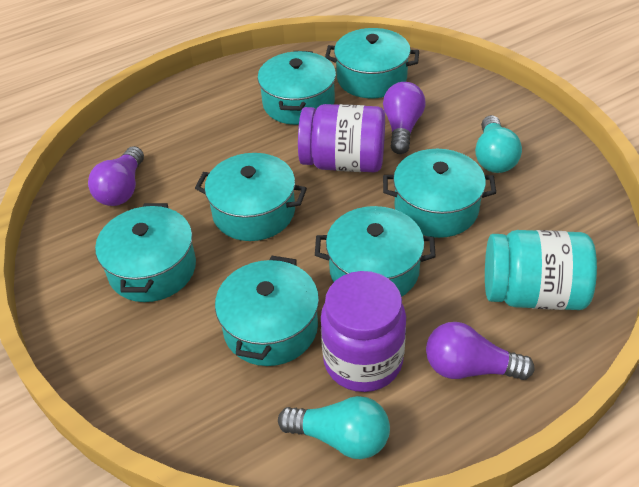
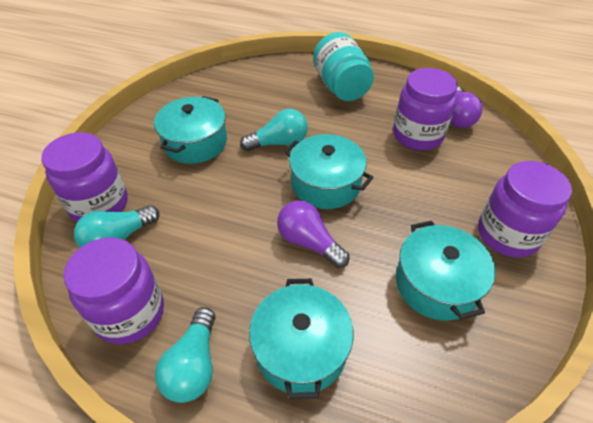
purple jar: [298,104,385,172] [321,271,406,392] = 2 -> [41,132,128,222] [64,237,164,344] [393,68,458,151] [478,161,572,258] = 4
purple light bulb: [88,146,144,206] [383,82,425,154] [426,322,534,380] = 3 -> [277,200,349,268] [450,86,483,128] = 2
turquoise light bulb: [278,396,390,459] [475,115,522,173] = 2 -> [74,205,160,248] [155,307,215,403] [240,109,308,151] = 3
turquoise pot: [95,203,196,302] [195,153,307,241] [215,256,319,366] [257,51,336,125] [315,206,436,297] [325,28,419,98] [383,149,496,238] = 7 -> [154,96,227,164] [249,279,353,399] [284,134,374,209] [396,221,495,321] = 4

